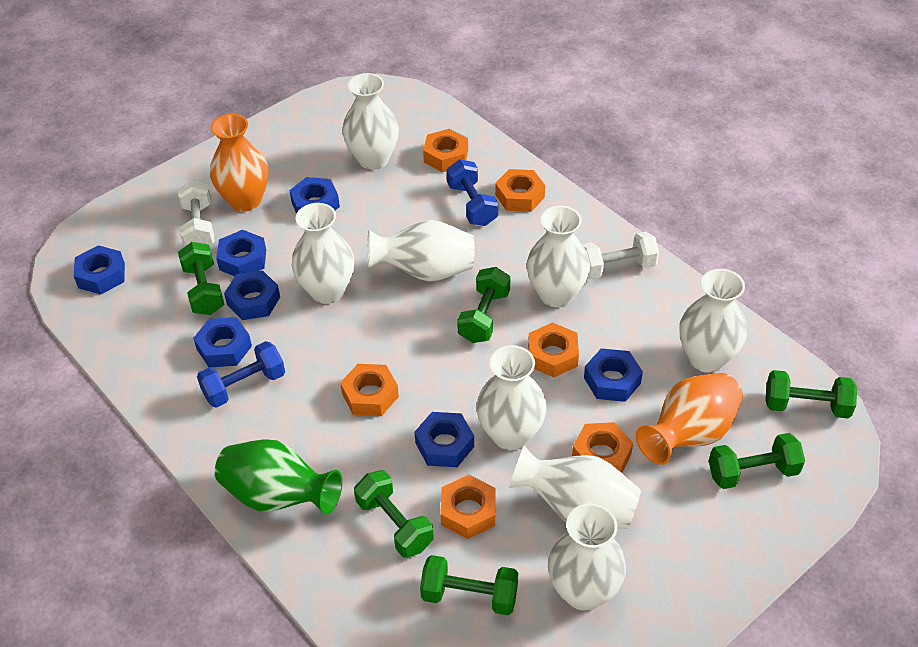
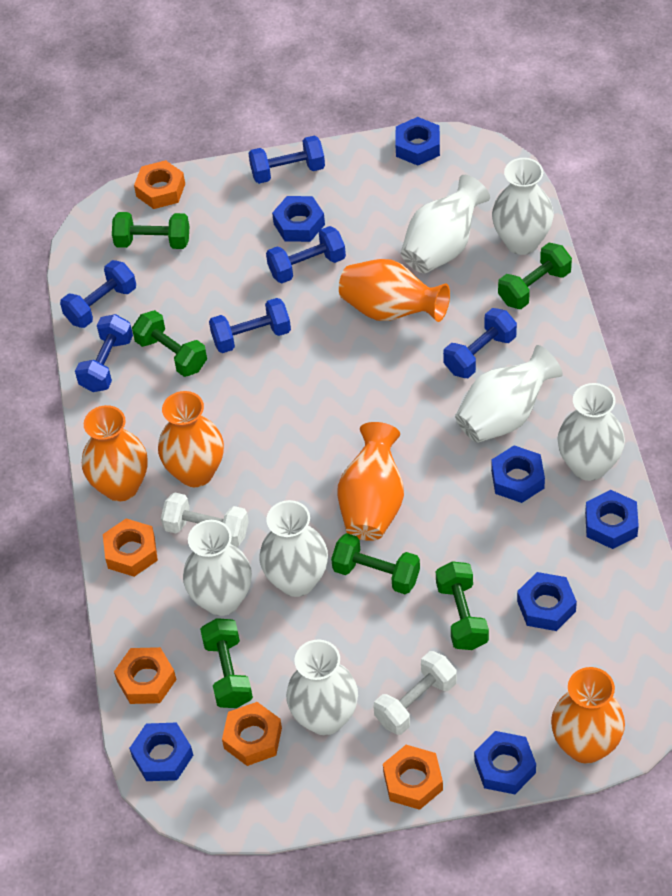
blue dumbbell: [197,341,285,408] [447,159,498,226] = 2 -> [60,260,136,328] [75,314,133,392] [209,298,291,353] [248,136,325,184] [266,226,346,283] [443,308,517,378] = 6
green vase: [215,440,342,515] = 1 -> none = 0
orange nut: [340,364,399,416] [423,129,468,172] [440,475,496,539] [495,169,545,212] [528,322,579,377] [572,422,633,473] = 6 -> [103,518,158,577] [114,647,176,704] [134,160,185,209] [222,702,282,766] [383,745,443,810] = 5
orange vase: [210,114,269,212] [636,373,743,465] = 2 -> [82,405,148,502] [158,391,224,487] [338,422,404,541] [339,259,450,322] [551,667,625,764] = 5
white vase: [291,203,354,304] [342,73,399,170] [367,220,475,282] [476,345,547,450] [509,446,641,529] [527,206,590,307] [548,503,626,611] [679,269,747,373] = 8 -> [183,520,252,616] [259,500,328,597] [286,639,358,735] [401,175,490,273] [455,345,563,443] [492,158,554,255] [557,383,625,481] = 7

